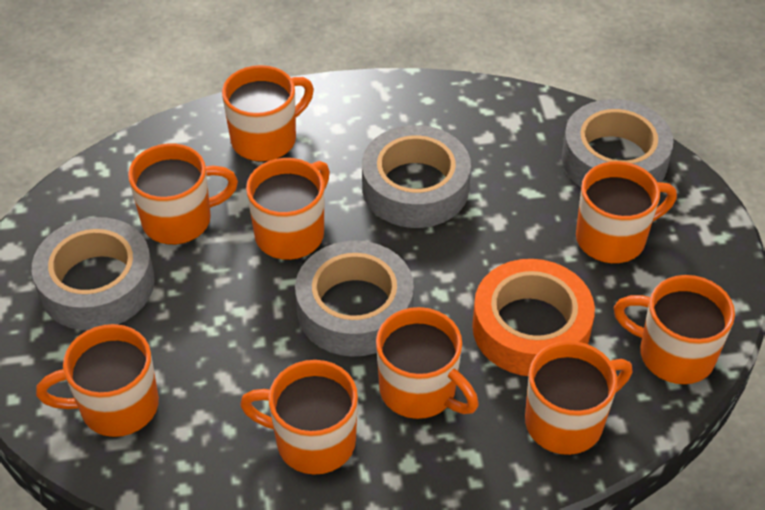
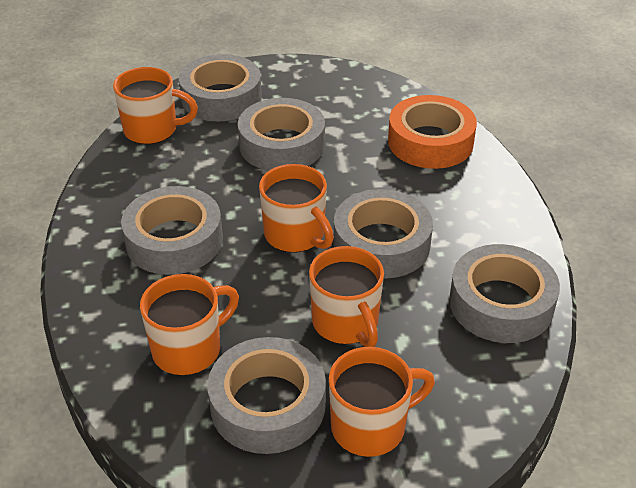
grey tape: [32,217,155,330] [295,241,414,356] [362,125,471,228] [562,99,673,187] = 4 -> [121,186,223,275] [179,54,262,121] [208,337,326,454] [238,98,325,171] [333,189,433,278] [449,244,560,343] = 6
orange mug: [36,324,159,437] [128,143,238,245] [222,65,314,162] [240,360,358,475] [246,158,330,260] [376,307,479,419] [525,341,632,455] [576,161,677,264] [614,275,735,384] = 9 -> [113,67,198,144] [140,274,239,375] [259,164,334,253] [309,246,384,347] [329,347,435,457] = 5

